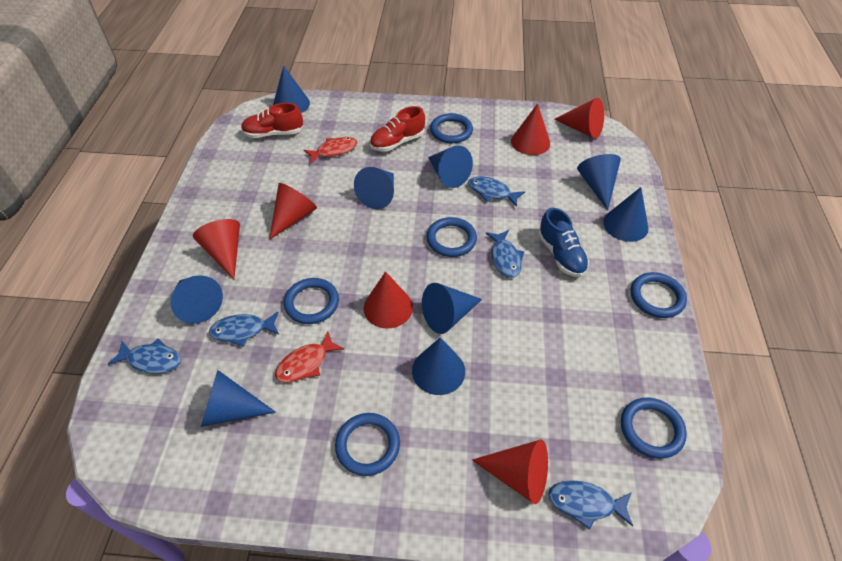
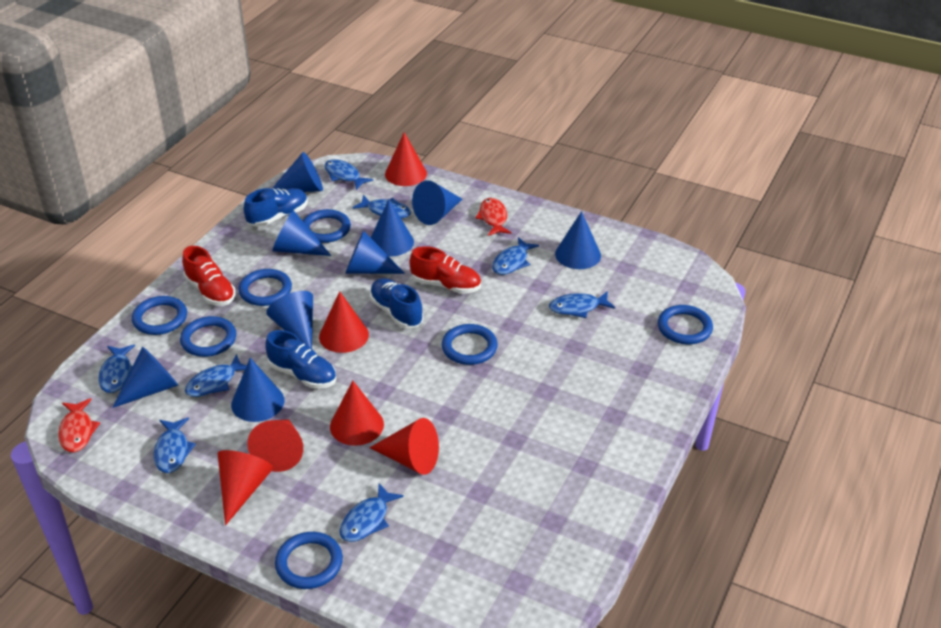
blue fish: [108,339,181,374] [209,312,279,347] [468,176,525,207] [485,230,524,278] [548,480,633,530] = 5 -> [98,344,135,393] [154,417,196,473] [185,354,247,397] [324,159,373,190] [339,483,404,542] [352,195,411,219] [492,237,539,275] [549,291,615,318] = 8
blue ring: [284,278,339,324] [335,413,400,476] [426,217,477,257] [430,113,473,143] [621,398,687,459] [631,272,687,318] = 6 -> [132,296,187,335] [180,316,236,357] [238,269,292,306] [275,532,343,589] [303,209,351,243] [442,324,498,365] [658,305,713,344] = 7
blue shoe: [538,208,589,277] = 1 -> [244,188,308,227] [265,330,336,389] [370,278,423,329] = 3

